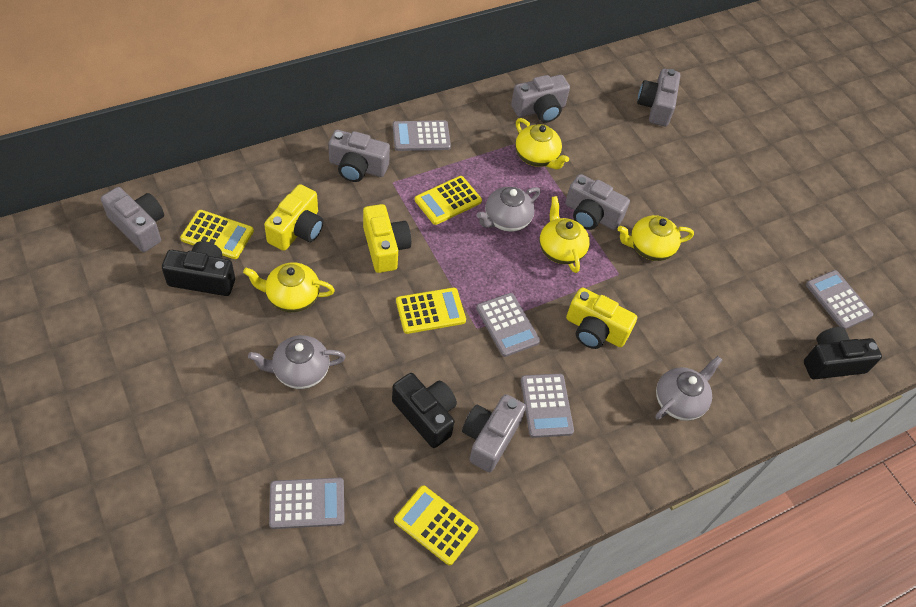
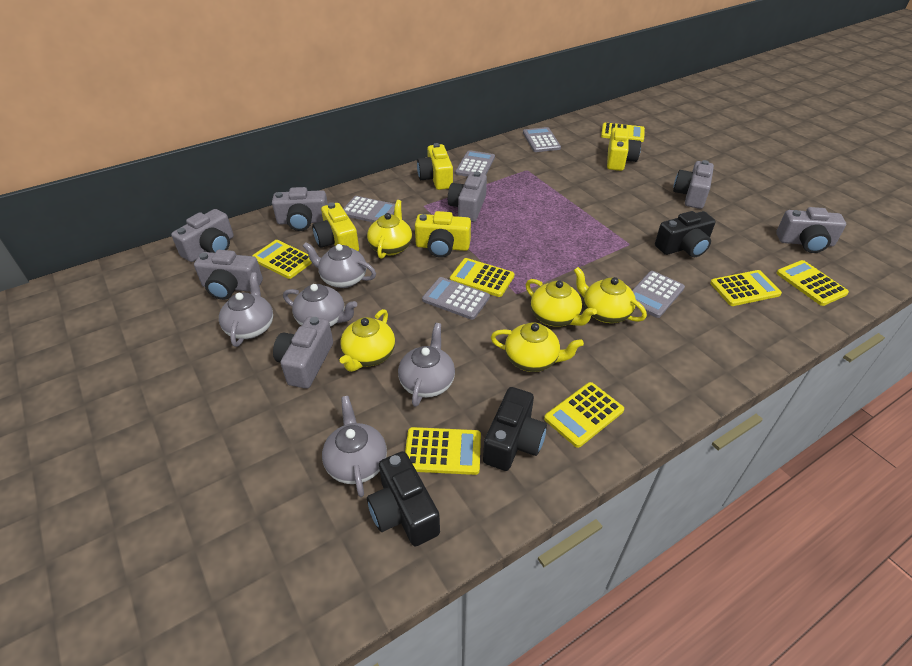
grey camera: [101,187,164,252] [328,130,390,182] [462,394,526,472] [511,75,570,123] [565,174,630,230] [637,69,680,126] = 6 -> [171,209,234,262] [194,250,263,300] [272,187,328,231] [273,316,333,389] [448,171,487,222] [673,160,714,209] [776,207,846,253] = 7
grey teapot: [248,335,346,389] [477,187,540,232] [655,356,722,421] = 3 -> [219,272,273,347] [283,284,357,327] [303,242,376,288] [322,396,387,497] [398,323,455,407] = 5
yellow calculator: [180,210,254,259] [394,485,478,565] [396,288,466,334] [415,176,482,225] = 4 -> [252,240,312,279] [405,427,481,475] [450,258,515,297] [544,382,624,448] [601,122,645,142] [710,270,782,306] [777,260,849,306] = 7
yellow camera: [264,184,323,251] [363,204,411,273] [566,287,637,349] = 3 -> [312,202,359,251] [415,211,471,258] [417,143,453,190] [607,127,641,171] = 4
yellow teapot: [243,262,335,312] [515,118,569,169] [539,196,590,273] [618,215,694,261] = 4 -> [340,309,395,372] [367,200,412,259] [491,322,584,372] [526,279,597,327] [574,267,647,323] = 5

